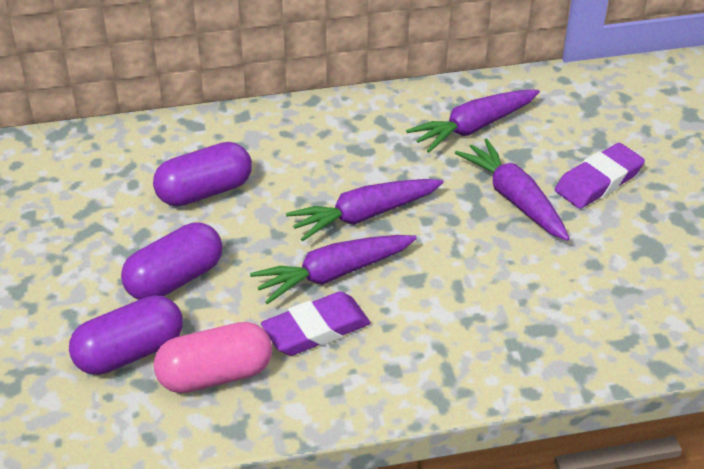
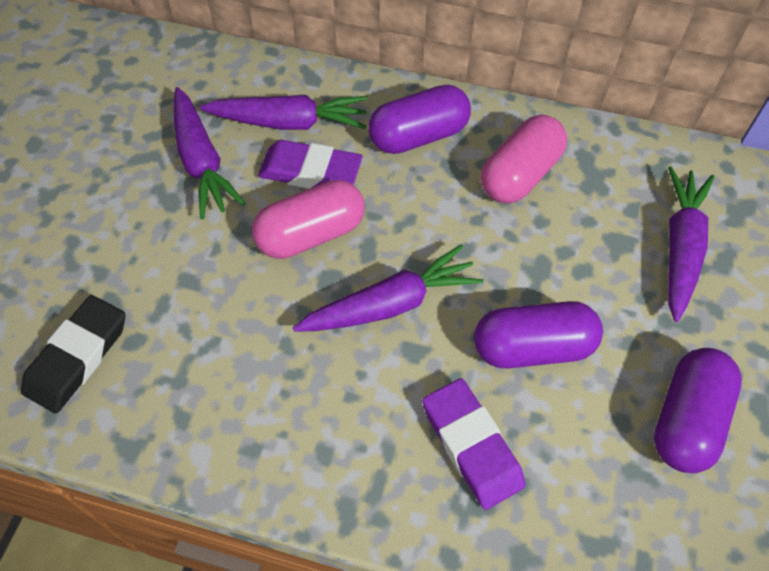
black eraser: none = 0 -> [21,295,125,414] = 1
pink capsule: [154,322,272,393] = 1 -> [252,180,365,259] [481,115,567,204] = 2

